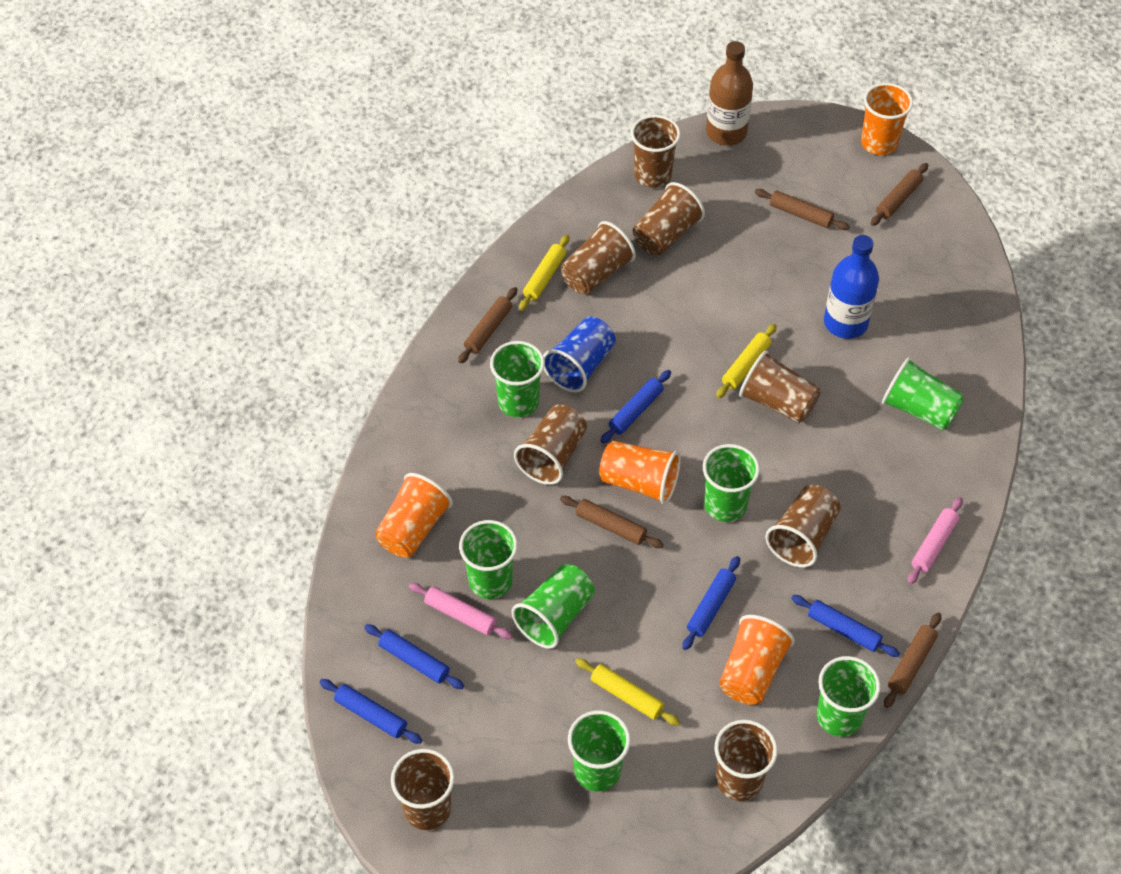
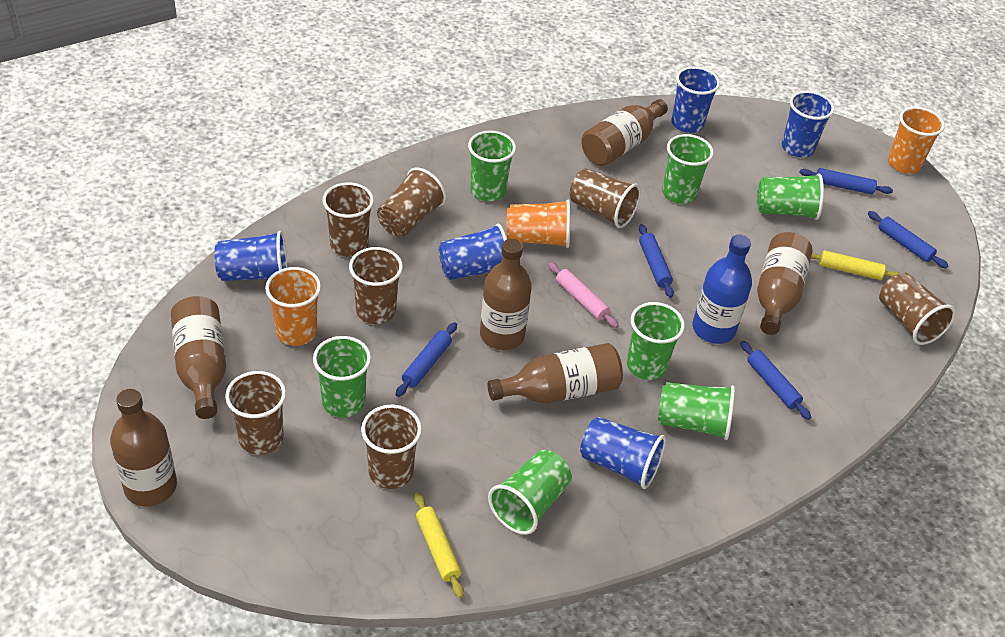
blue cup: [543,317,616,392] = 1 -> [214,231,287,281] [439,224,507,280] [580,417,666,489] [671,67,720,133] [782,91,834,157] = 5
brown bottle: [706,41,753,146] = 1 -> [110,389,177,507] [171,296,226,419] [480,239,532,350] [487,343,623,403] [581,99,668,166] [757,232,813,335] = 6
brown cup: [391,749,454,830] [514,404,587,485] [561,221,636,295] [631,115,681,188] [633,182,705,255] [714,720,778,801] [739,351,821,423] [765,485,841,567] = 8 -> [225,371,286,455] [323,182,374,257] [349,247,403,324] [361,405,422,489] [377,167,446,237] [570,168,641,228] [879,273,956,345] = 7
brown rolling pin: [458,287,518,364] [560,496,664,548] [755,189,850,230] [871,163,928,226] [884,612,941,708] = 5 -> none = 0
orange cup: [375,473,453,558] [599,441,681,504] [719,615,795,705] [861,83,913,155] = 4 -> [265,267,321,346] [507,200,570,248] [888,107,945,173] = 3
pink rolling pin: [409,583,513,639] [908,497,963,585] = 2 -> [548,262,619,328] = 1
yellow rolling pin: [519,235,569,311] [575,658,680,726] [716,324,777,398] = 3 -> [414,492,464,598] [811,250,900,280] = 2

